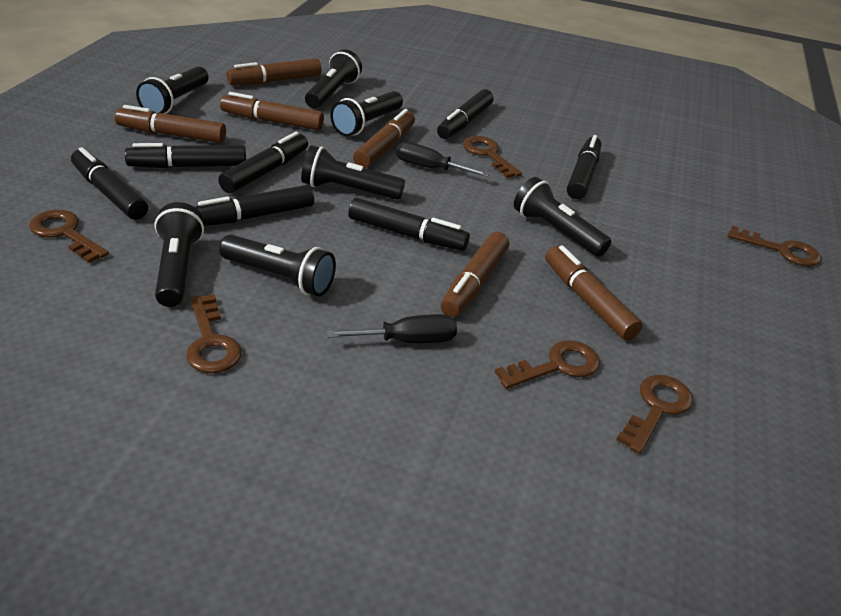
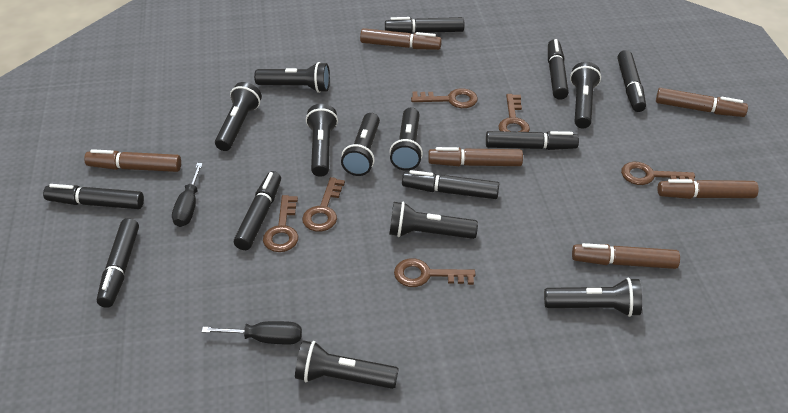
black flashlight: [136,66,209,114] [155,202,204,307] [219,235,336,297] [301,145,405,200] [305,49,362,109] [331,91,403,136] [514,177,611,257] = 7 -> [215,82,262,151] [254,62,330,93] [295,340,399,389] [306,104,338,177] [341,113,380,176] [389,107,423,171] [389,202,478,239] [544,278,642,317] [570,62,601,128] = 9
black marker: [71,147,148,220] [125,143,246,168] [195,185,314,226] [218,132,308,193] [348,198,470,251] [437,89,493,139] [567,135,601,199] = 7 -> [43,184,144,209] [97,218,139,308] [234,171,281,250] [385,17,464,34] [402,170,499,199] [486,131,579,150] [548,39,569,100] [617,50,646,112] = 8

